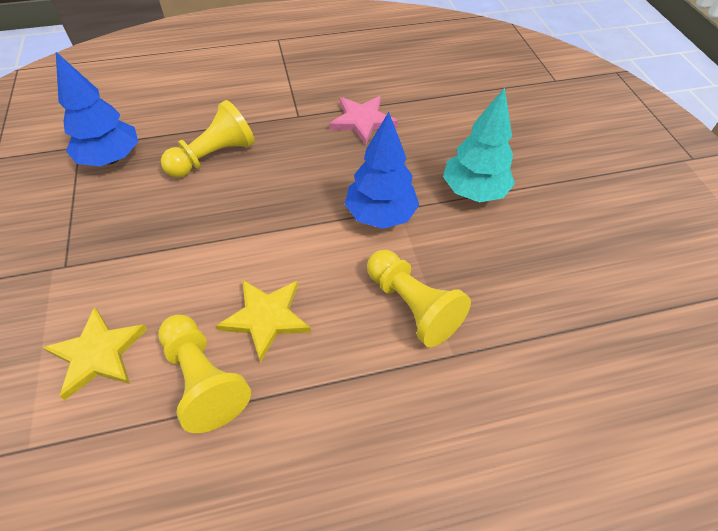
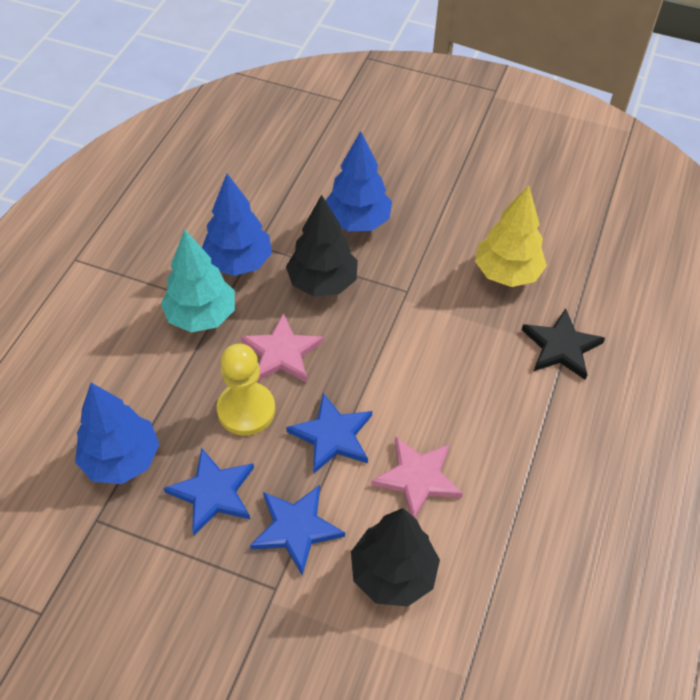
black star: none = 0 -> [522,308,605,380] = 1
black tree: none = 0 -> [286,194,358,297] [351,508,440,607] = 2
blue star: none = 0 -> [164,448,254,535] [250,485,345,575] [286,393,372,474] = 3
blue tree: [56,52,138,166] [345,112,419,229] = 2 -> [75,383,160,484] [202,174,272,276] [325,131,392,231] = 3
pink star: [329,96,398,145] = 1 -> [241,313,324,383] [371,436,463,517] = 2
yellow pawn: [158,315,251,433] [161,100,255,178] [367,250,471,347] = 3 -> [217,344,275,436] = 1
yellow star: [43,307,147,400] [216,280,311,363] = 2 -> none = 0
yellow tree: none = 0 -> [475,185,547,287] = 1

